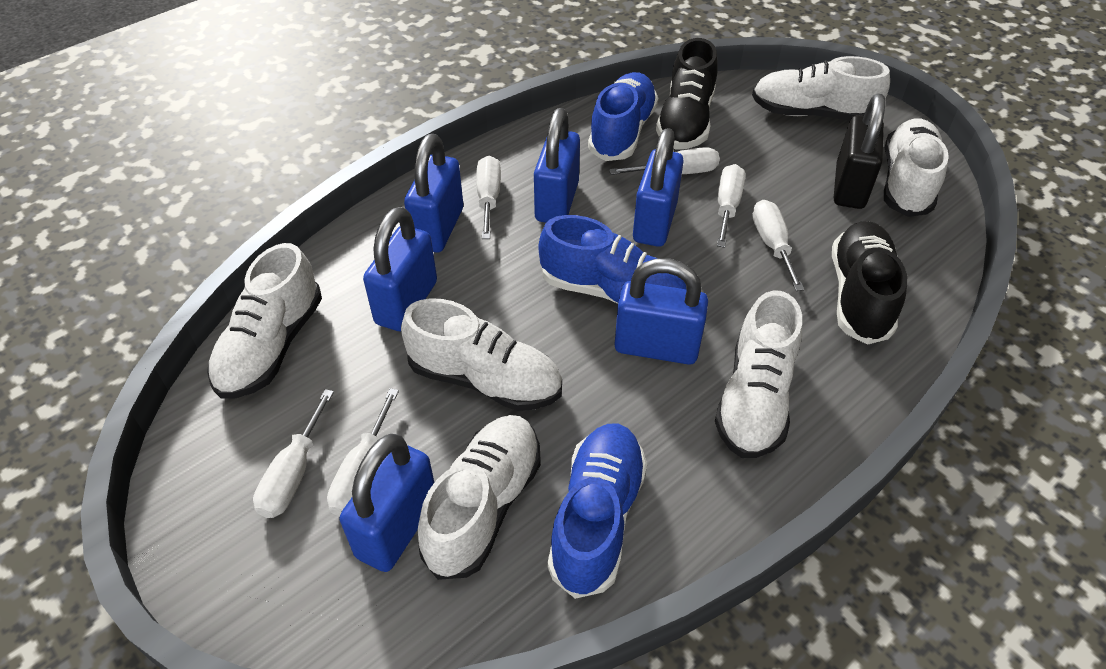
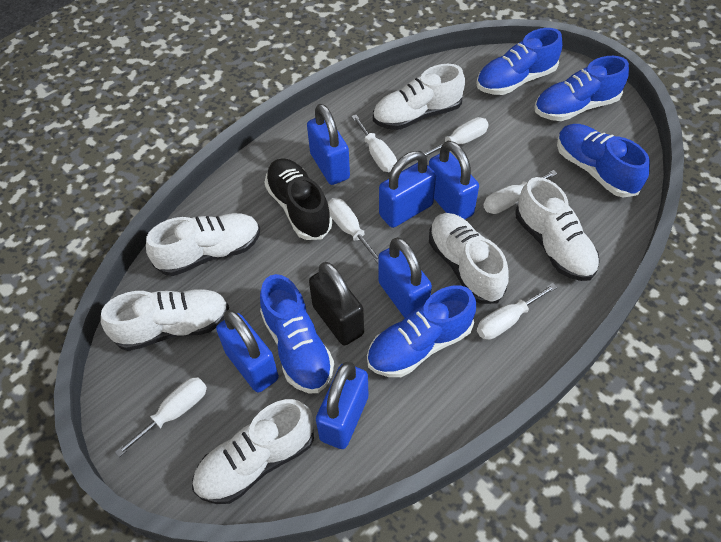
black shoe: [656,38,718,150] [832,221,907,345] = 2 -> [264,158,333,240] = 1
blue shoe: [539,215,686,304] [548,424,647,599] [588,72,658,161] = 3 -> [260,274,334,393] [367,285,476,377] [476,28,562,95] [534,56,629,121] [557,124,650,198] = 5

